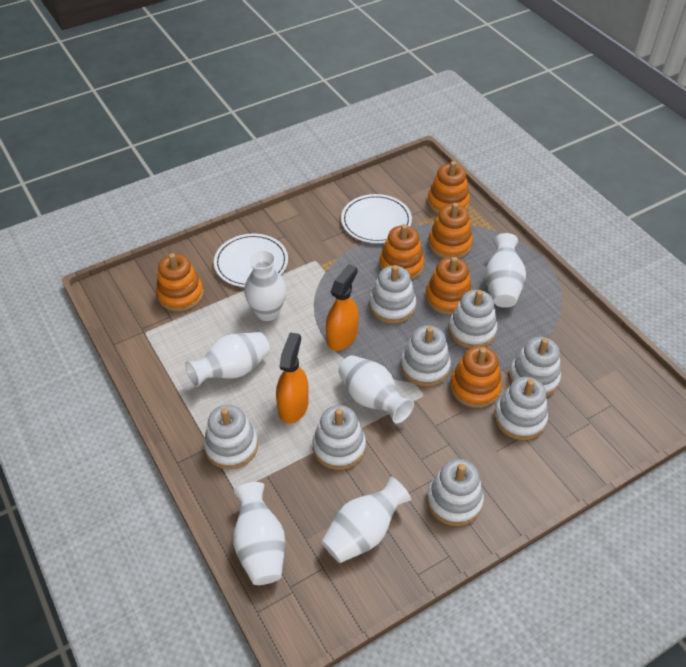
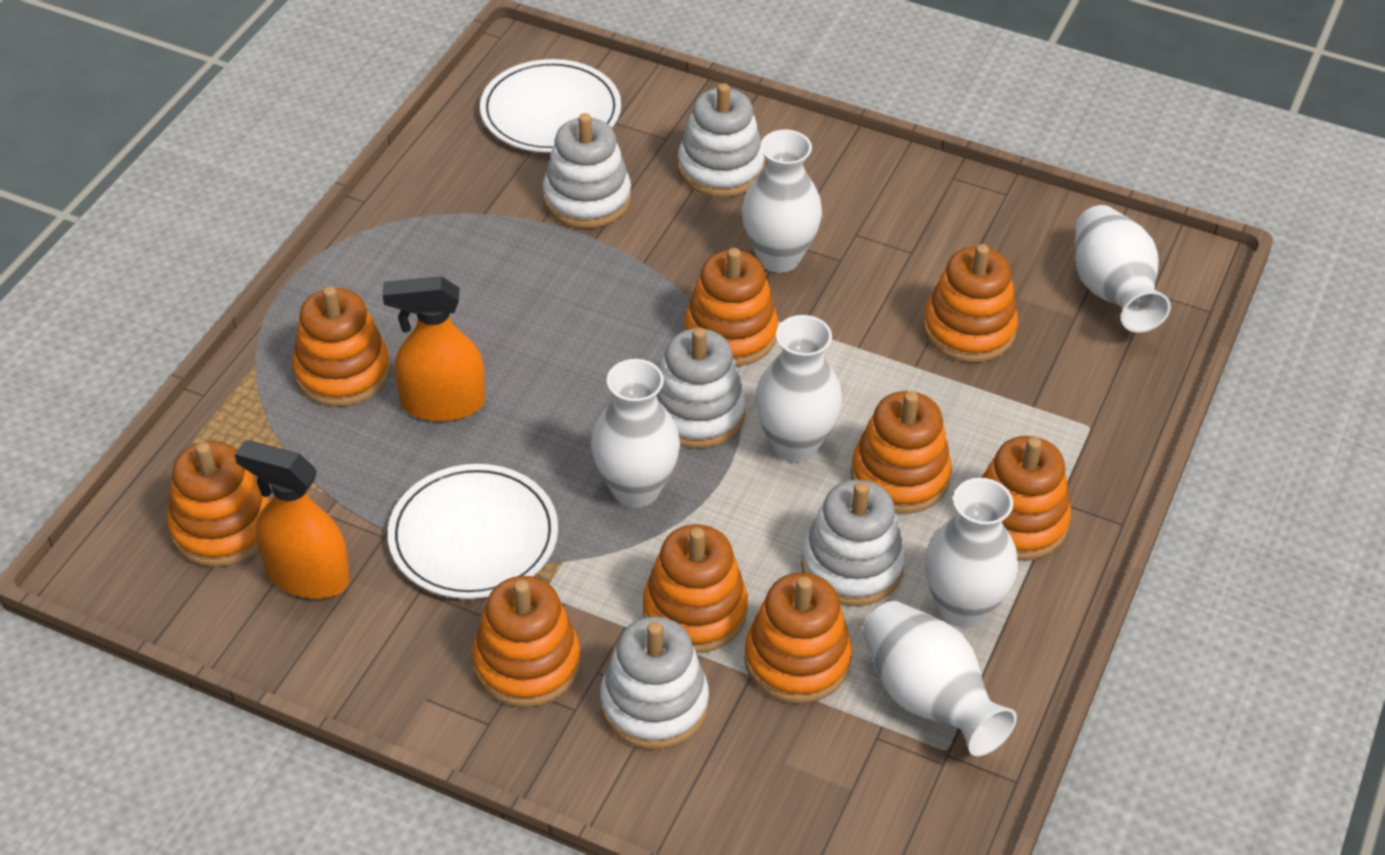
orange stacking toy: [156,253,204,312] [379,224,424,280] [425,257,472,315] [427,161,470,214] [428,203,473,258] [450,346,502,408] = 6 -> [167,441,270,567] [292,286,390,407] [472,576,581,707] [643,524,748,653] [684,248,778,367] [744,573,852,703] [851,391,952,514] [923,244,1018,363] [981,436,1071,560] = 9
white stacking toy: [204,405,258,469] [312,405,366,470] [369,265,416,324] [401,325,451,387] [427,459,484,526] [448,290,497,348] [494,377,548,440] [509,337,561,397] = 8 -> [543,113,631,228] [600,617,709,749] [656,327,746,449] [678,83,765,197] [801,480,905,606] = 5

